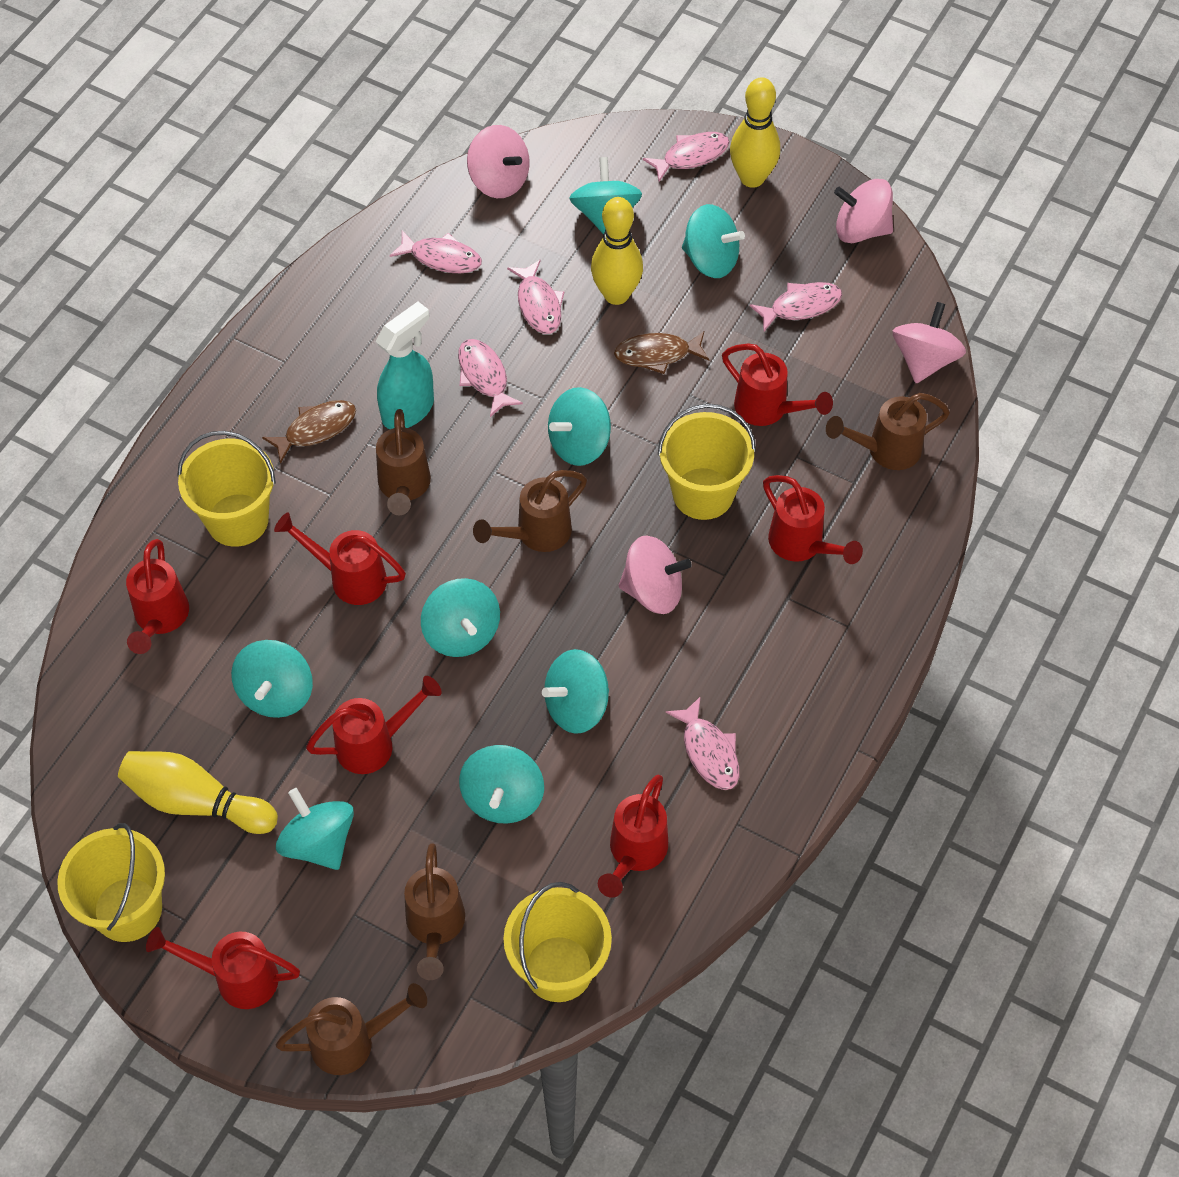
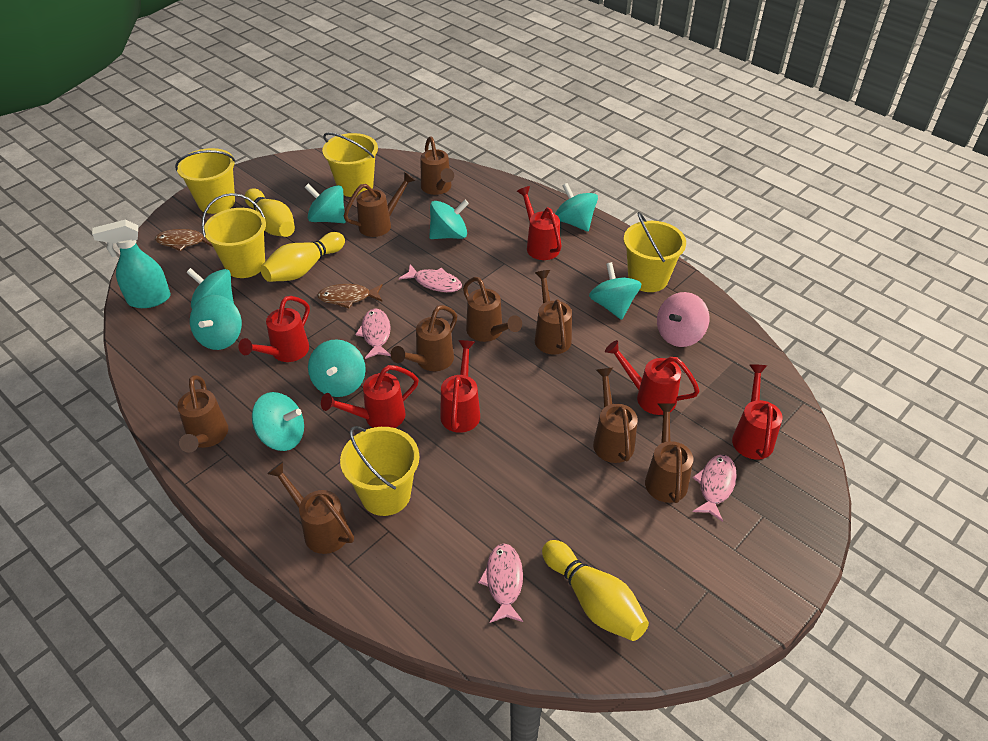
brown watering can: [276,983,427,1075] [376,409,431,515] [404,843,465,980] [473,470,587,552] [826,393,950,470] = 5 -> [177,375,228,453] [267,462,354,554] [344,172,415,237] [391,305,457,371] [421,136,454,195] [463,277,522,342] [535,270,572,355] [593,368,638,463] [645,404,693,503] = 9
pink fish: [390,231,482,273] [458,339,523,417] [507,259,564,334] [643,132,729,182] [666,696,739,790] [750,282,842,331] = 6 -> [355,308,391,359] [399,264,462,292] [478,543,523,623] [693,455,737,522] = 4
pink spinning top: [467,125,530,198] [619,535,692,614] [834,179,893,243] [893,302,966,383] = 4 -> [657,292,709,347] = 1
red watering can: [126,539,189,654] [146,927,300,1009] [274,513,406,605] [306,676,442,774] [598,775,668,897] [722,344,833,426] [763,475,863,564] = 7 -> [239,296,310,362] [321,365,419,428] [440,340,480,433] [517,186,562,260] [605,340,700,415] [732,364,783,460] = 6
yellow bucket: [57,823,165,942] [177,431,276,547] [503,882,612,1002] [658,404,756,520] = 4 -> [175,148,236,214] [202,193,266,278] [322,133,378,197] [340,426,419,516] [624,212,686,292] = 5

